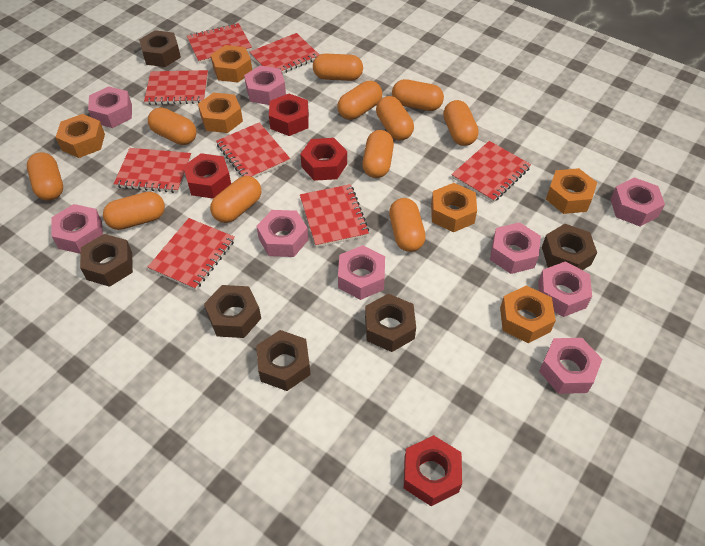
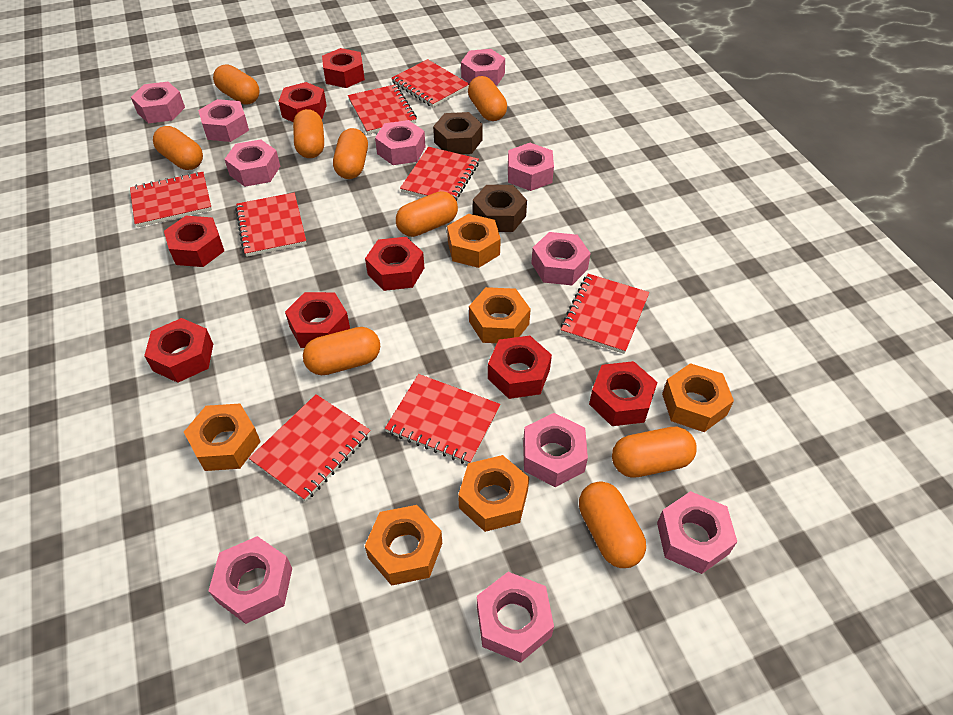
brown nut: [80,234,133,287] [139,30,181,67] [204,285,261,338] [256,330,311,391] [365,294,416,352] [542,224,597,270] = 6 -> [433,112,483,154] [473,185,527,232] = 2
orange capsule: [27,152,63,201] [103,192,165,230] [148,107,197,145] [210,176,261,223] [313,53,363,81] [337,81,382,120] [362,130,394,178] [376,96,414,141] [389,198,426,252] [392,79,444,111] [443,100,479,146] = 11 -> [153,126,203,170] [213,64,260,104] [293,109,324,158] [303,327,380,375] [333,128,368,179] [396,191,458,237] [468,76,507,121] [579,481,646,568] [612,427,697,478] = 9
pink nut: [51,204,103,254] [88,86,132,128] [244,66,286,105] [257,210,308,257] [338,245,385,300] [490,222,541,274] [538,261,592,317] [539,338,602,394] [610,177,665,226] = 9 -> [131,82,185,123] [198,99,249,142] [209,536,292,624] [224,139,280,187] [375,120,425,165] [461,49,505,86] [477,572,554,663] [508,143,554,191] [523,413,588,487] [531,232,591,285] [657,491,737,574] = 11
red nut: [183,153,231,199] [269,94,309,136] [300,138,347,181] [404,435,462,506] = 4 -> [144,318,213,383] [164,216,224,267] [278,82,327,122] [285,292,350,348] [322,48,365,88] [365,237,424,291] [488,336,552,399] [589,361,657,426] = 8

